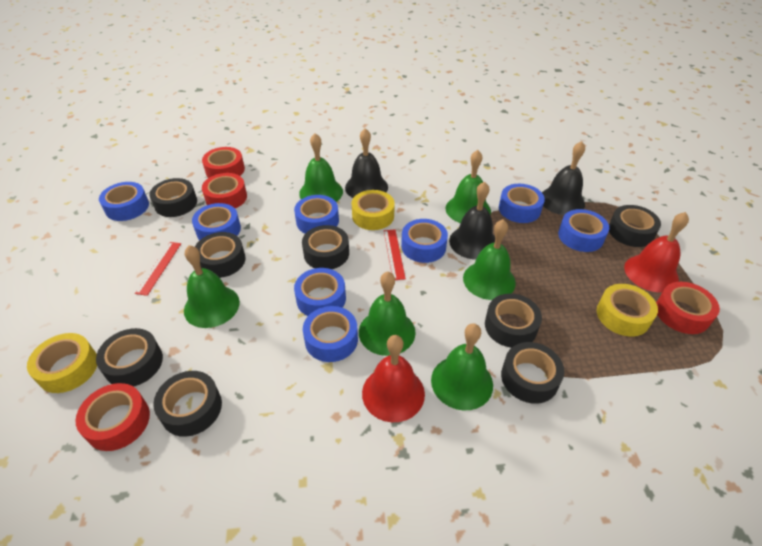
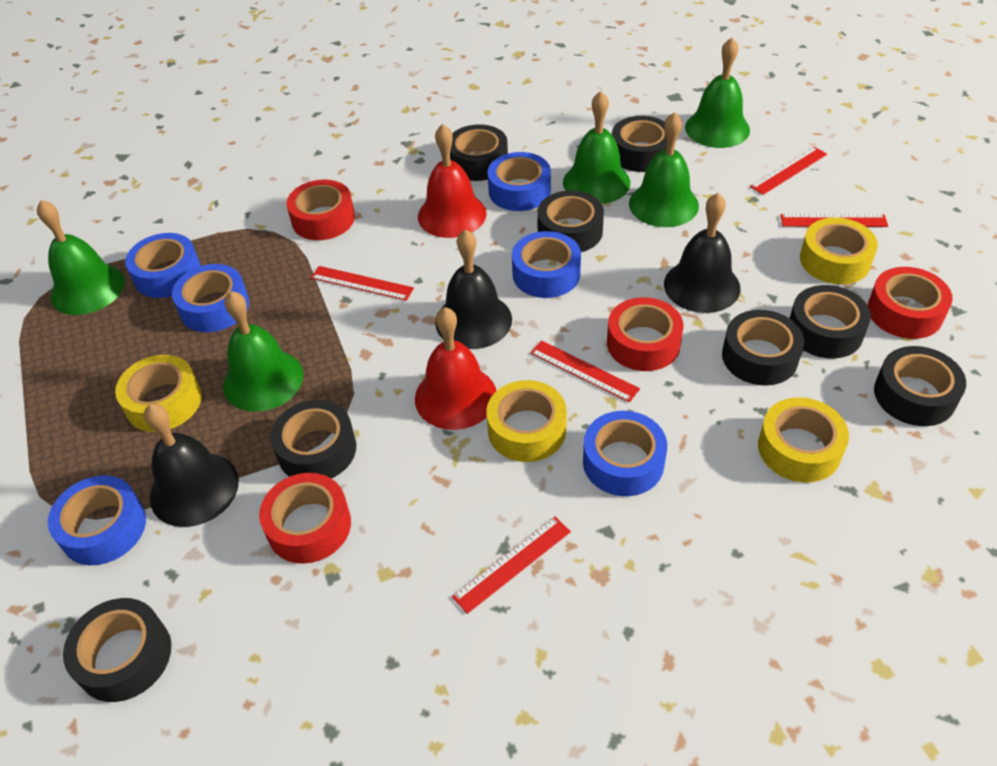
blue tape: [99,182,149,221] [192,203,241,240] [294,195,339,234] [294,268,346,316] [303,306,358,362] [401,219,448,263] [499,184,545,223] [558,209,609,252] = 8 -> [48,475,146,565] [125,233,201,298] [172,264,249,332] [488,152,551,211] [512,231,581,298] [583,411,667,496] = 6
green bell: [184,245,240,328] [299,133,343,202] [359,272,416,356] [431,323,493,410] [445,150,491,223] [463,219,516,300] = 6 -> [37,200,125,315] [223,291,304,412] [563,91,630,204] [629,112,699,227] [685,38,750,148] = 5
red ruler: [135,242,181,296] [384,229,406,280] = 2 -> [311,266,414,301] [452,517,571,614] [530,340,640,403] [750,147,827,195] [780,214,888,227] = 5
yellow tape: [27,333,97,393] [352,190,395,230] [597,284,658,337] = 3 -> [115,355,202,432] [486,380,567,462] [758,397,849,483] [800,218,878,284] = 4

